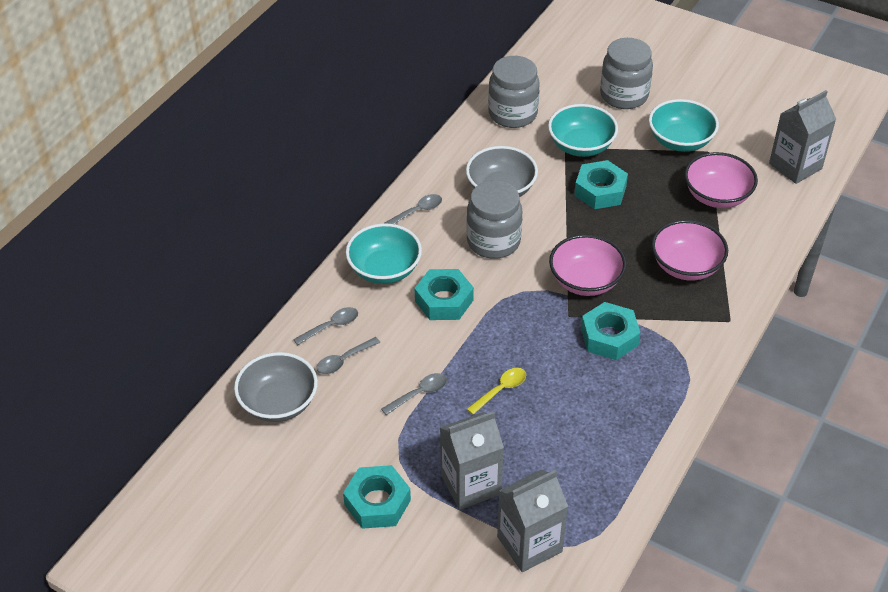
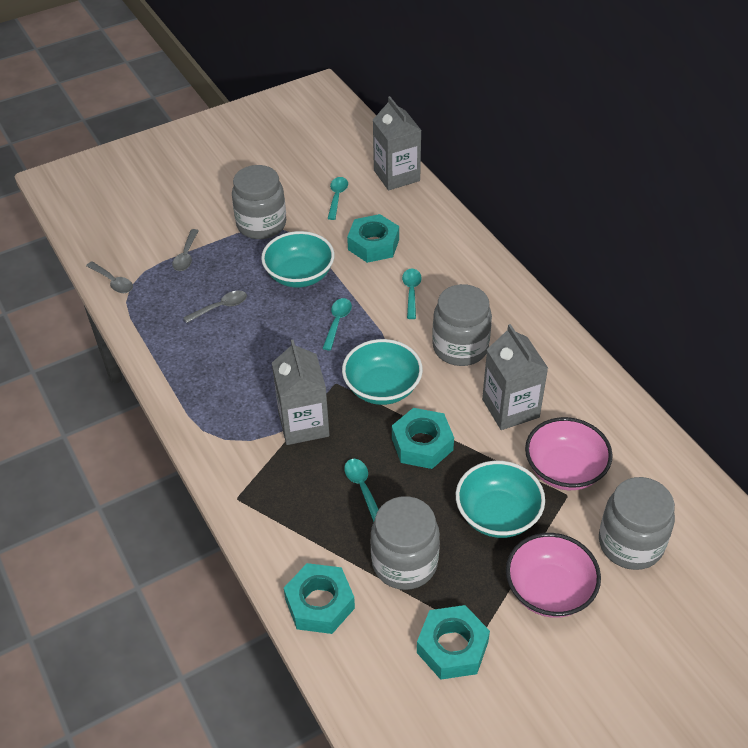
grey bowl: [234,352,318,422] [466,146,538,197] = 2 -> none = 0
grey jar: [466,180,522,259] [488,56,540,128] [600,38,653,109] = 3 -> [232,165,286,239] [370,496,440,590] [432,284,492,366] [599,477,675,570] = 4
grey spoon: [293,307,358,345] [317,337,380,374] [381,373,447,415] [384,194,442,224] = 4 -> [86,262,133,293] [172,229,199,271] [183,291,247,323] = 3
pink bowl: [549,234,626,296] [651,220,728,280] [684,152,758,208] = 3 -> [506,533,601,618] [525,417,613,490] = 2
turquoise spoon: none = 0 -> [322,298,352,350] [327,177,348,220] [344,459,379,522] [402,269,422,319] = 4
yellow spoon: [467,368,526,415] = 1 -> none = 0

